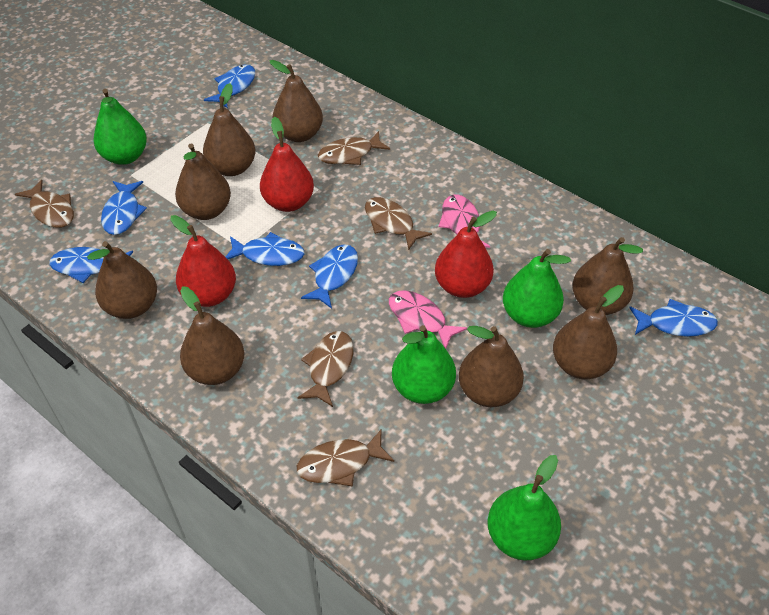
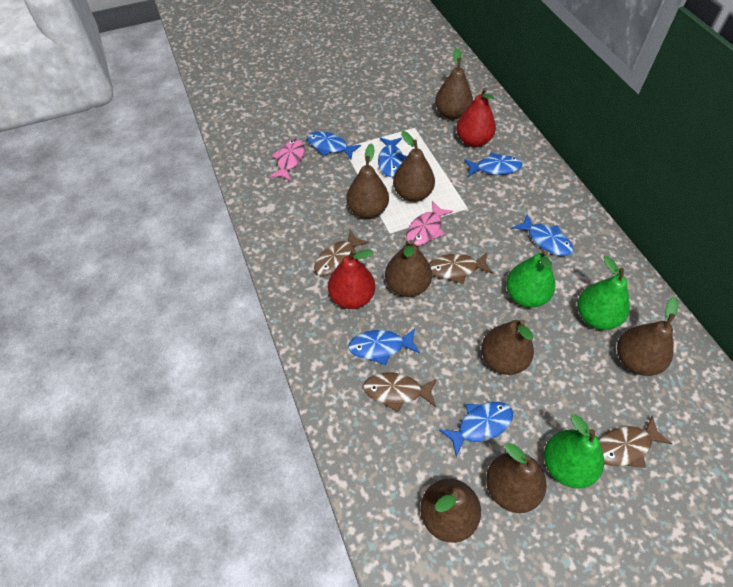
brown fish: [15,180,74,228] [297,430,394,486] [298,331,353,407] [318,131,390,165] [365,197,432,250] = 5 -> [314,230,369,276] [363,373,437,413] [429,253,493,284] [599,415,672,468] = 4
green pear: [94,89,147,165] [392,325,456,404] [487,455,561,561] [503,249,571,328] = 4 -> [506,250,555,307] [544,414,604,489] [577,256,630,330] = 3
red pear: [170,215,236,307] [260,117,314,212] [435,211,497,298] = 3 -> [328,249,375,309] [456,88,496,147] = 2

